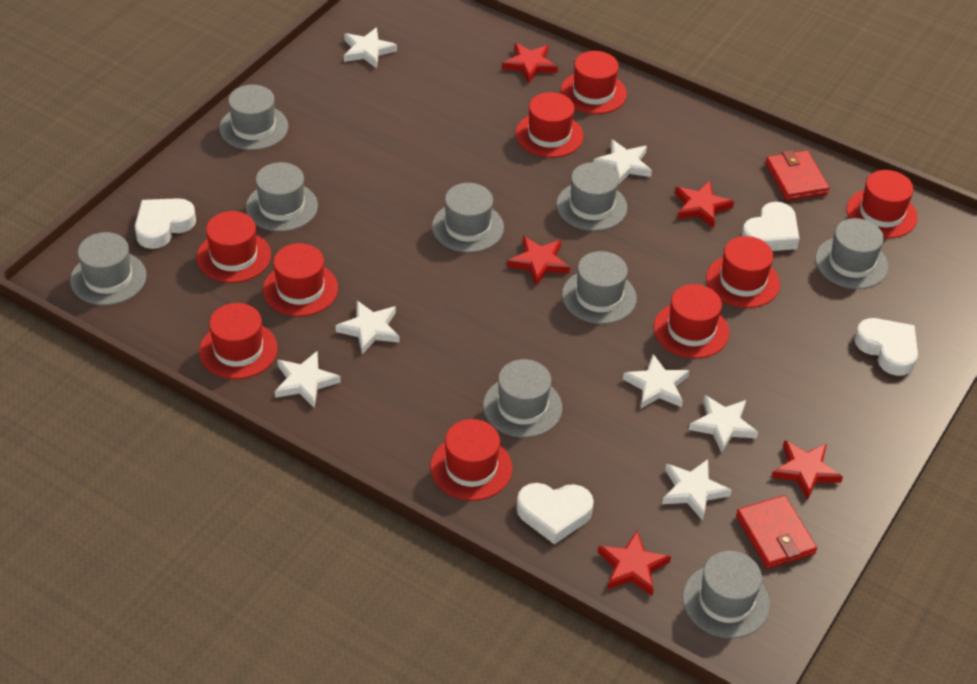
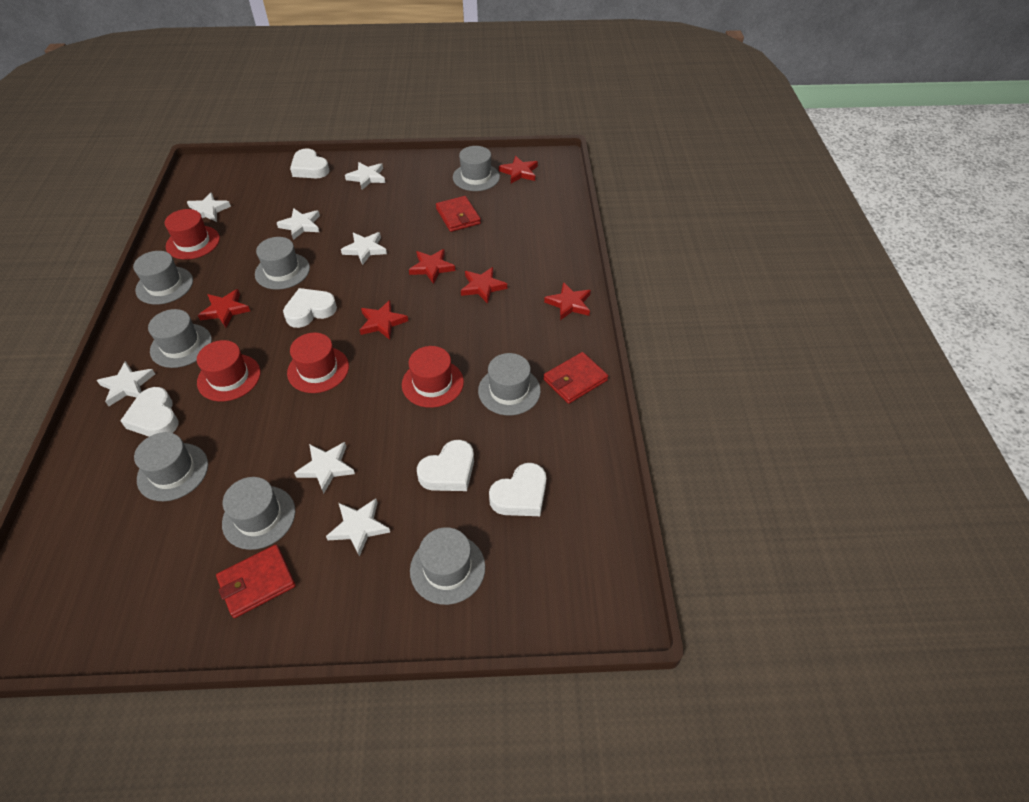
grey hat: [70,232,147,305] [219,85,288,150] [246,162,318,232] [432,183,504,253] [483,359,562,438] [556,162,627,231] [562,251,637,324] [683,551,770,638] [815,218,888,289] = 9 -> [133,251,193,305] [134,432,208,501] [148,309,212,368] [222,477,295,550] [255,237,310,290] [410,527,485,605] [453,146,500,191] [478,353,541,415] = 8
red hat: [196,211,271,283] [199,303,278,379] [263,243,338,317] [430,419,512,501] [515,92,584,158] [561,51,627,114] [654,284,730,359] [706,236,780,308] [846,170,918,238] = 9 -> [165,209,220,260] [197,340,260,402] [287,333,349,393] [402,346,464,408] = 4
red star: [502,43,558,84] [507,236,570,286] [598,531,671,596] [675,181,734,228] [772,440,843,500] = 5 -> [198,289,250,327] [360,300,408,340] [409,249,455,284] [461,267,507,304] [499,156,538,183] [544,282,591,320] = 6
red wallet: [736,495,817,569] [765,150,830,201] = 2 -> [216,545,296,618] [436,196,481,232] [543,352,608,404] = 3
white heart: [135,198,196,249] [516,483,594,544] [742,202,800,251] [854,318,918,376] = 4 -> [120,387,178,437] [283,288,337,328] [290,148,329,178] [417,440,474,491] [489,463,546,516] = 5

